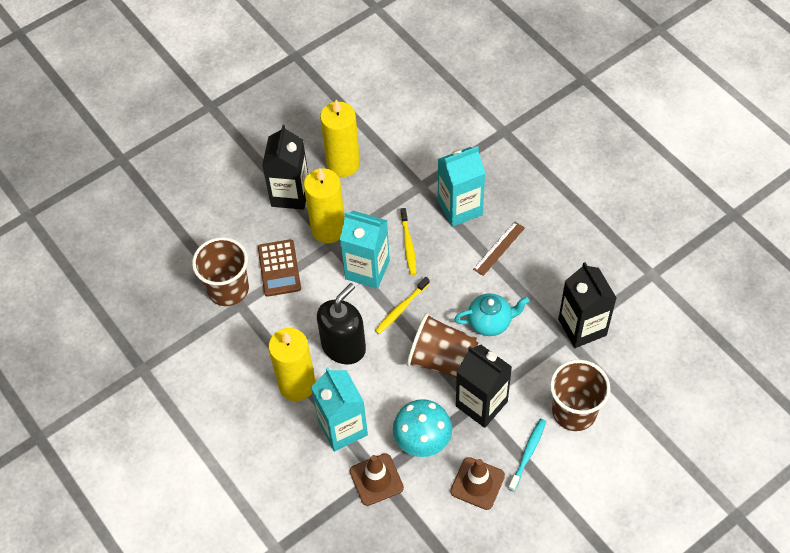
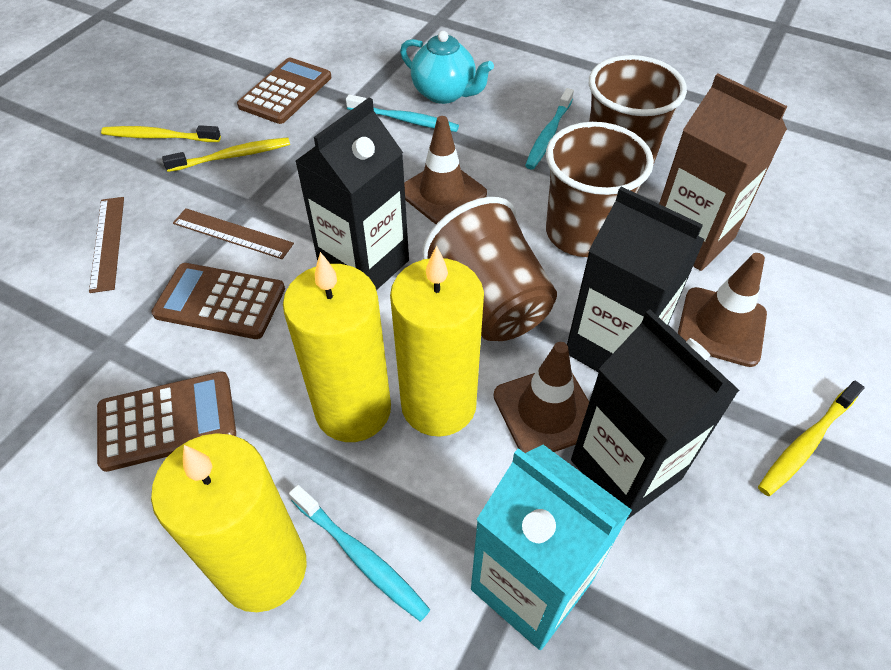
black soap dispenser: [317,283,366,364] = 1 -> none = 0
brown calculator: [258,239,301,297] = 1 -> [97,371,236,472] [151,263,285,339] [237,58,331,124] = 3
brown carton: none = 0 -> [659,74,787,271] = 1
brown ruler: [473,222,525,276] = 1 -> [89,197,124,293] [173,208,294,259] = 2
brown traffic cone: [350,453,404,506] [450,457,505,510] = 2 -> [404,116,487,224] [493,342,589,453] [678,253,767,367] = 3
turquoise carton: [311,367,368,451] [340,211,390,289] [438,146,486,227] = 3 -> [471,445,632,650] = 1
turquoise mushroom: [393,399,452,457] = 1 -> none = 0
turquoise toothbrush: [508,419,546,492] = 1 -> [289,485,430,622] [346,94,459,132] [525,88,574,169] = 3
yellow toothbrush: [375,277,430,334] [400,208,416,275] = 2 -> [101,125,221,142] [162,137,290,172] [758,381,865,496] = 3

